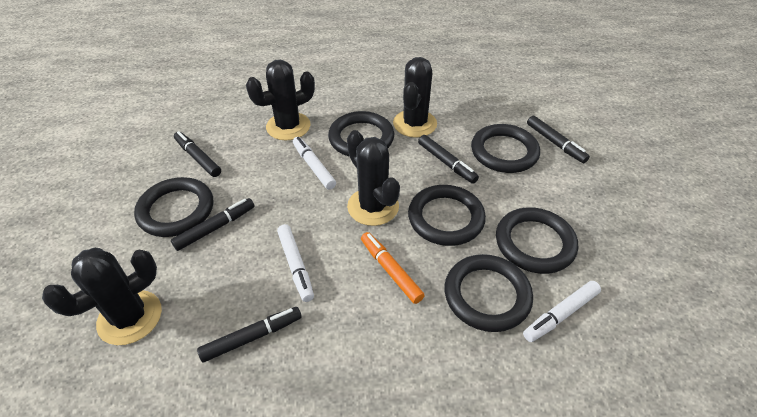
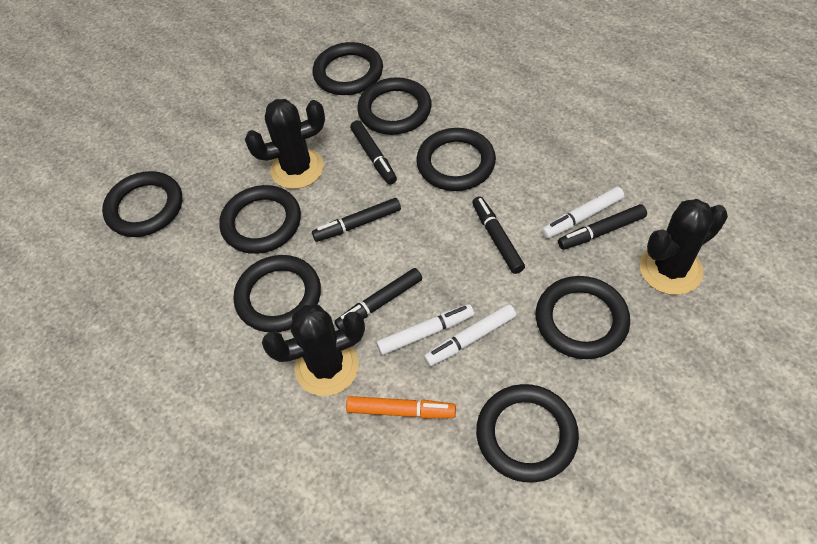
black cactus: [42,248,162,345] [246,60,315,140] [347,130,400,226] [393,57,437,138] = 4 -> [245,99,325,189] [262,305,365,396] [640,199,728,295] = 3
black ring: [134,177,213,237] [328,111,394,157] [408,185,486,246] [445,254,533,332] [471,124,540,173] [496,207,578,274] = 6 -> [102,171,182,237] [219,185,301,254] [234,255,321,332] [313,42,383,95] [357,77,432,135] [416,128,496,191] [476,384,579,483] [536,276,630,359] = 8

